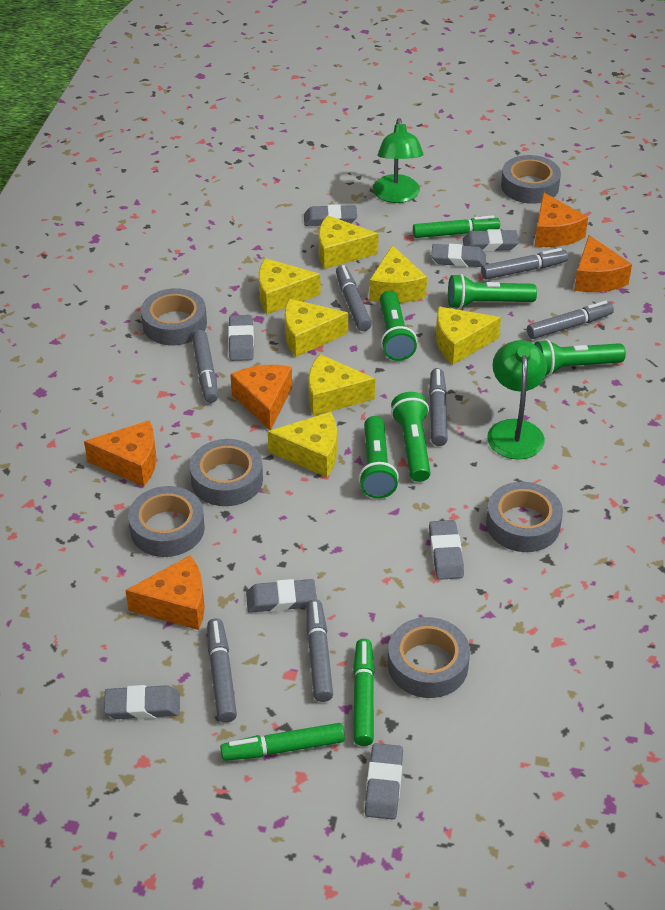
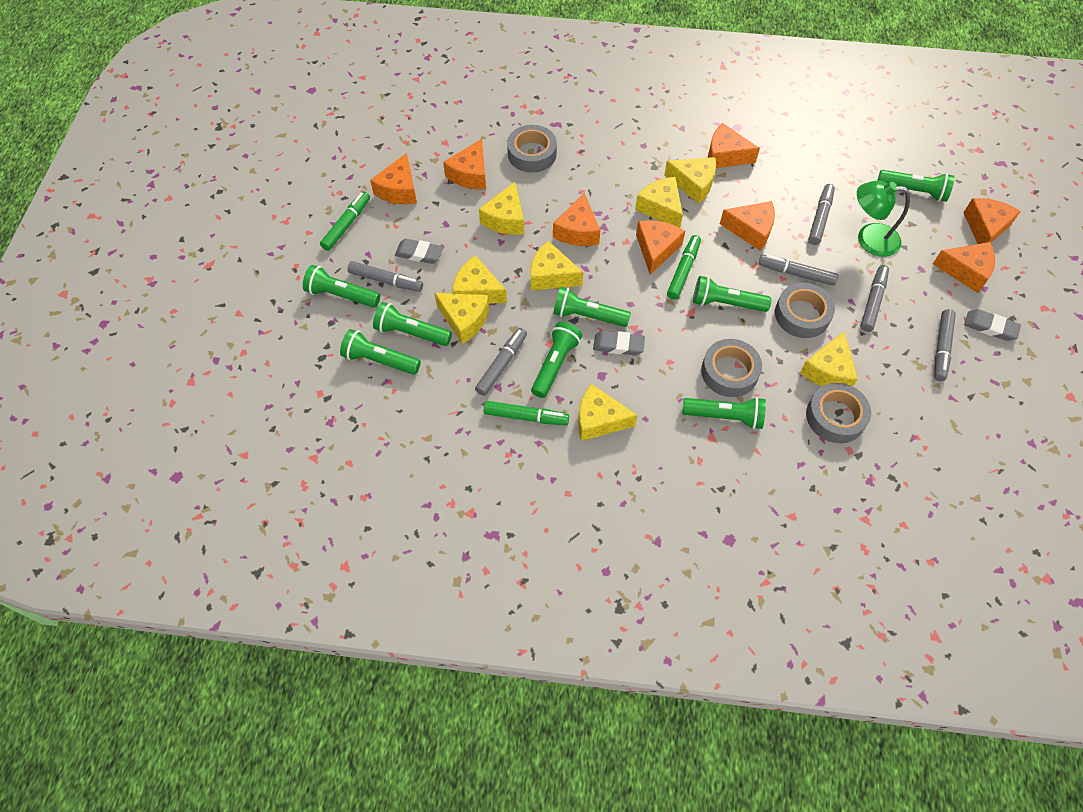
green flashlight: [359,416,399,498] [380,291,417,361] [391,392,431,482] [448,274,537,309] [534,339,626,376] = 5 -> [303,265,380,308] [340,329,421,375] [373,302,452,346] [531,322,582,398] [553,287,631,327] [682,397,766,429] [693,276,772,312] [877,170,955,202] = 8
green lamp: [373,118,423,203] [487,340,547,459] = 2 -> [857,180,910,257] = 1
grey eraser: [104,685,180,719] [228,315,254,361] [246,579,317,613] [304,204,357,226] [365,743,403,820] [429,520,464,580] [431,244,486,267] [463,229,519,252] = 8 -> [395,239,443,264] [593,330,645,356] [964,309,1021,341] = 3
grey marker: [192,330,218,403] [207,618,237,723] [306,599,333,702] [336,265,372,331] [429,368,448,446] [481,248,568,279] [527,301,614,339] = 7 -> [347,261,423,292] [475,328,527,396] [758,255,838,286] [809,184,835,245] [860,265,889,332] [934,309,956,381] = 6
grey tape: [128,486,205,557] [141,288,207,345] [190,439,263,506] [388,617,470,698] [486,482,563,552] [501,155,561,204] = 6 -> [507,125,557,173] [701,339,762,397] [775,283,835,338] [806,383,871,443] = 4
orange cheese: [84,420,157,487] [125,555,205,630] [230,365,292,430] [535,192,588,247] [574,235,632,292] = 5 -> [370,153,417,204] [443,139,486,190] [553,193,600,246] [636,220,685,275] [708,123,760,168] [720,201,775,251] [933,242,995,293] [963,198,1021,244] = 8
yellow cheese: [259,258,320,314] [268,412,337,477] [285,299,348,357] [308,354,375,416] [319,215,379,269] [369,245,427,303] [436,307,501,365] = 7 -> [434,293,489,344] [452,255,507,304] [479,182,524,235] [530,241,583,291] [578,384,638,441] [635,177,683,228] [664,157,716,204] [800,332,858,386] = 8

